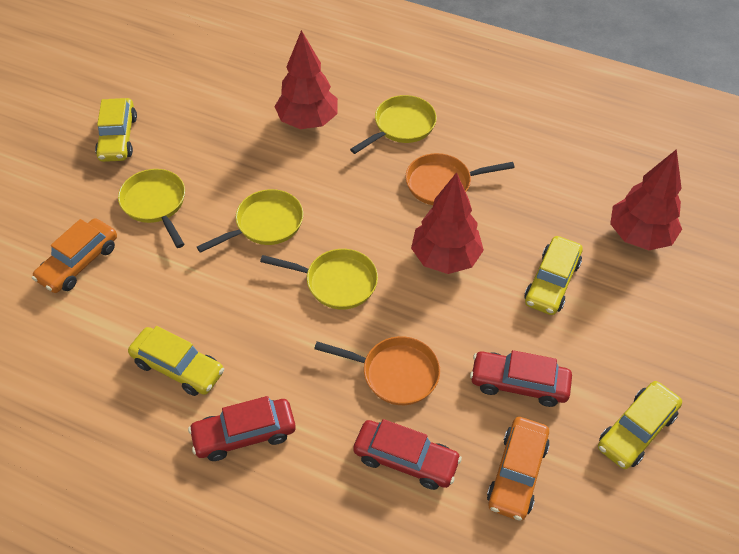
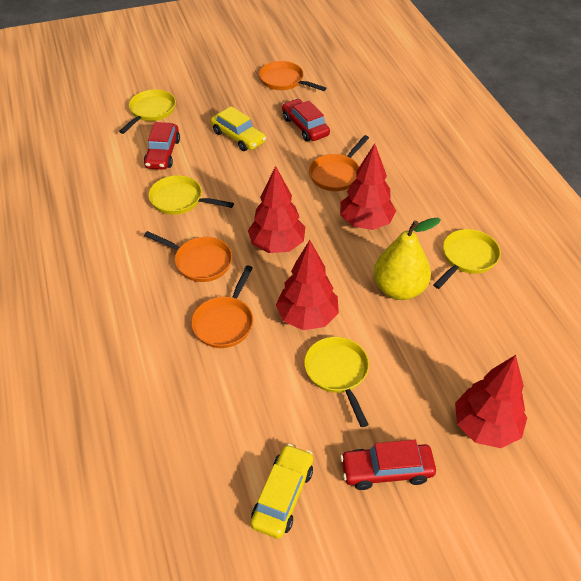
orange car: [32,218,117,293] [487,417,550,521] = 2 -> none = 0
orange pan: [314,336,440,405] [406,153,515,205] = 2 -> [144,231,232,282] [191,265,253,348] [259,61,326,91] [309,135,369,191] = 4
red tree: [274,30,338,129] [411,172,484,274] [610,149,682,250] = 3 -> [248,166,305,253] [276,240,339,330] [340,143,396,230] [455,355,527,448] = 4
yellow car: [95,98,137,162] [128,326,224,396] [524,236,583,315] [598,381,682,469] = 4 -> [210,106,266,151] [250,444,313,539] = 2
yellow pear: none = 0 -> [373,218,441,300] = 1

